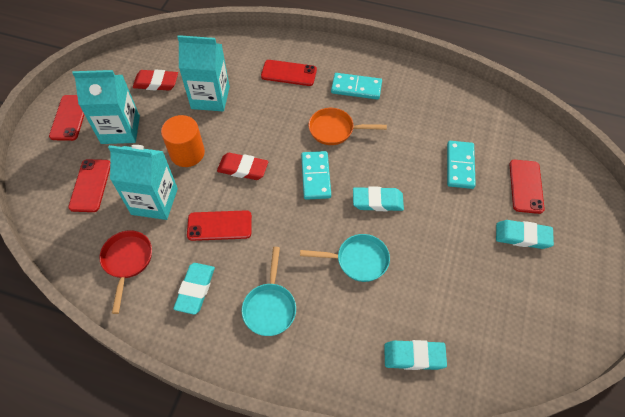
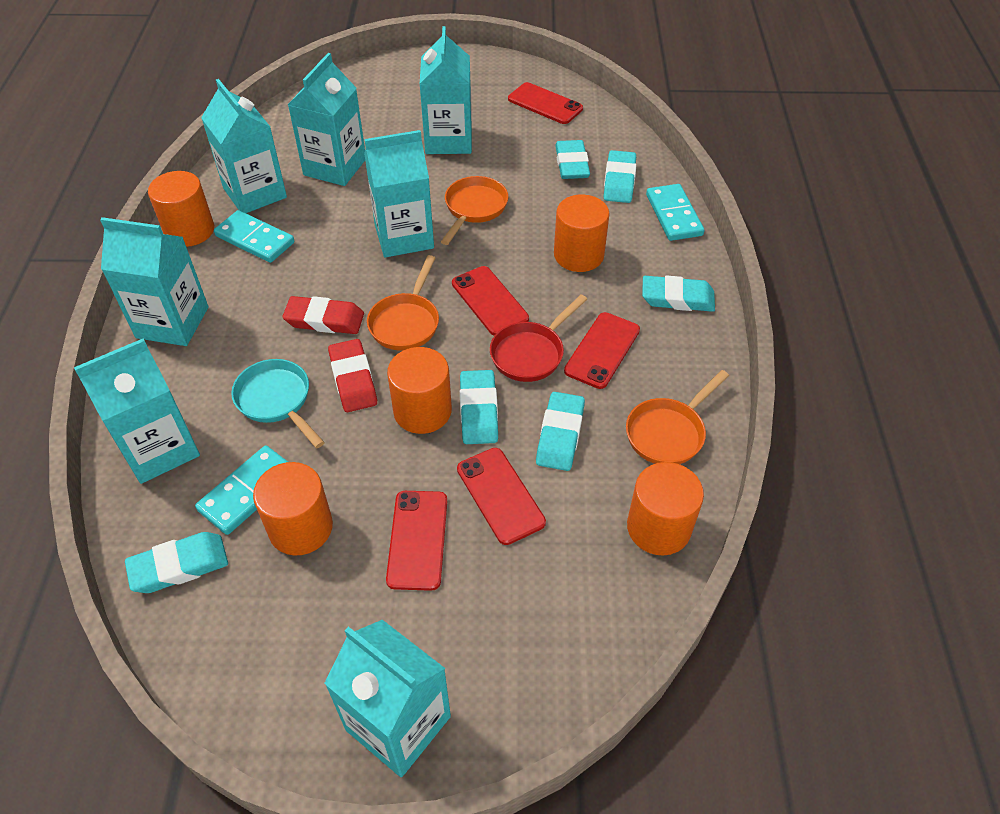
orange cylinder: [161,115,205,167] = 1 -> [148,171,214,247] [253,462,333,555] [387,347,452,434] [554,195,610,272] [627,462,704,556] = 5
orange pan: [309,108,387,145] = 1 -> [367,255,439,351] [441,176,508,245] [626,370,729,464] = 3
turquoise carton: [72,70,140,144] [108,145,178,220] [178,35,230,111] = 3 -> [74,339,200,484] [100,217,209,346] [201,79,287,213] [288,53,365,186] [324,620,451,777] [364,130,434,258] [420,26,472,154] = 7
turquoise eraser: [173,263,215,315] [353,186,404,211] [384,340,447,370] [496,220,554,249] = 4 -> [125,532,228,593] [460,370,498,444] [536,392,585,471] [555,140,590,179] [604,150,636,203] [642,275,715,312] = 6
turquoise pan: [242,247,296,336] [300,234,390,282] = 2 -> [231,359,325,448] = 1

